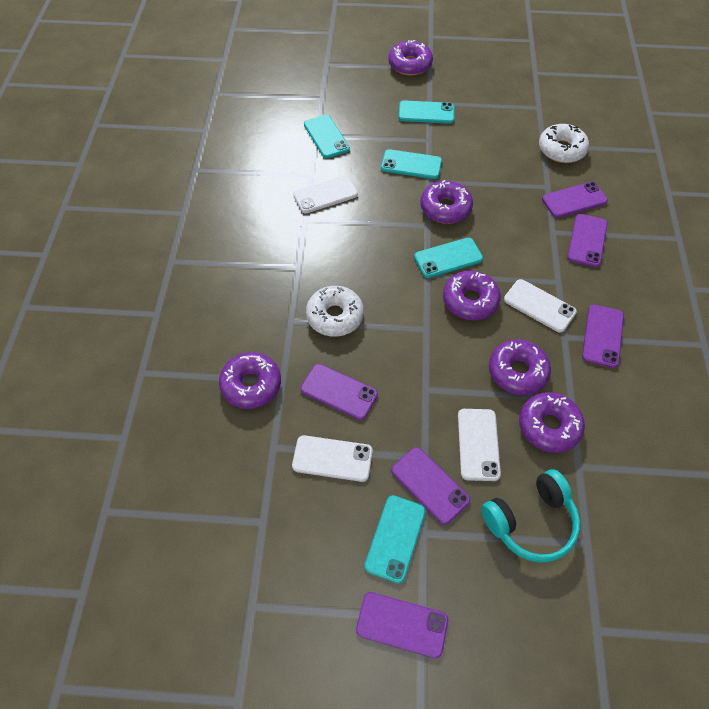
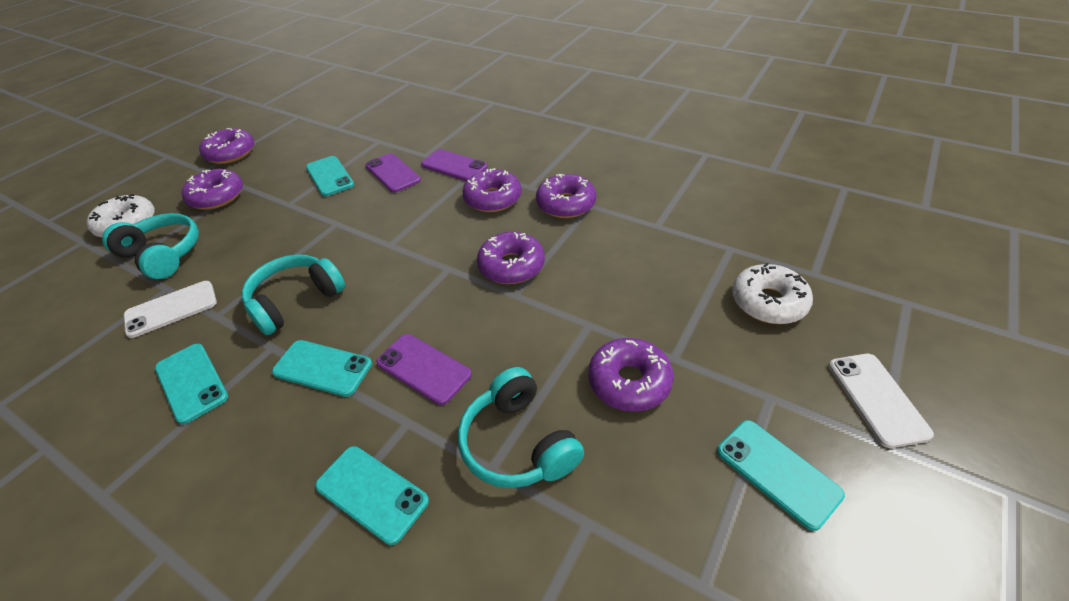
purple phone: [301,364,378,420] [356,592,448,659] [391,447,470,525] [542,182,608,218] [567,214,608,267] [582,305,624,368] = 6 -> [366,153,421,193] [376,334,472,405] [421,149,488,181] = 3
turquoise headphones: [481,469,580,563] = 1 -> [102,213,199,279] [242,254,345,335] [458,367,584,488] = 3
white phone: [292,435,373,482] [293,176,358,213] [458,409,501,481] [504,279,577,333] = 4 -> [124,281,217,338] [829,354,934,448] = 2

